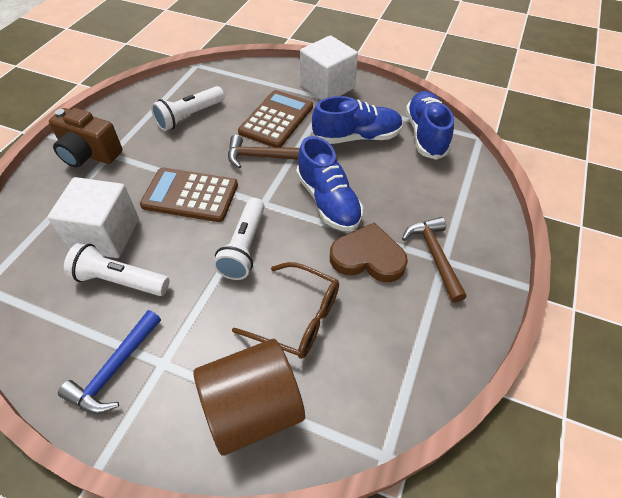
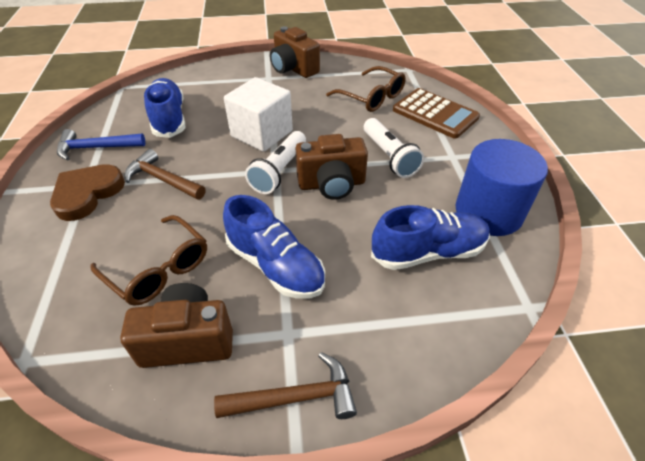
blue cylinder: none = 0 -> [456,139,548,236] = 1
brown calculator: [140,168,238,222] [238,90,313,148] = 2 -> [393,88,480,139] = 1
brown camera: [49,108,123,167] = 1 -> [120,283,233,368] [270,26,320,78] [296,134,368,200] = 3
brown cylinder: [193,339,305,456] = 1 -> none = 0
brown glasses: [232,262,339,359] = 1 -> [91,215,207,306] [326,66,406,112] = 2
white cube: [48,177,139,258] [300,35,358,100] = 2 -> [224,77,293,152] = 1
white flashlight: [64,243,169,296] [151,86,225,131] [213,198,265,280] = 3 -> [245,131,306,194] [364,118,424,178] = 2

